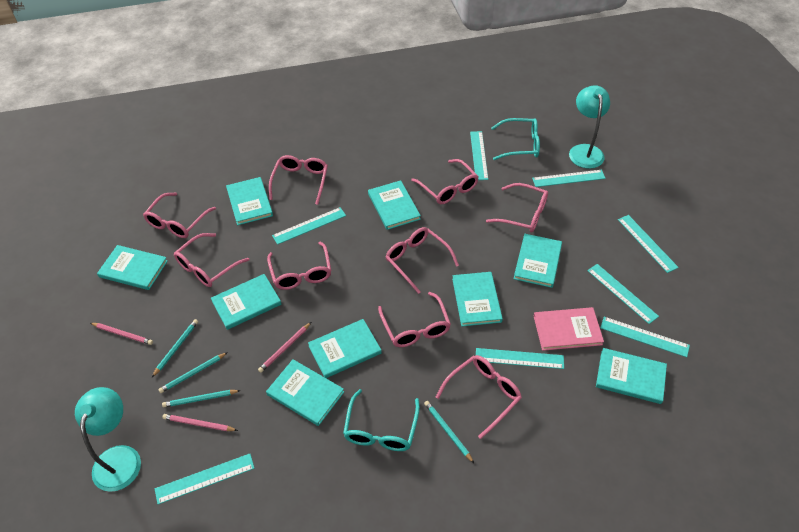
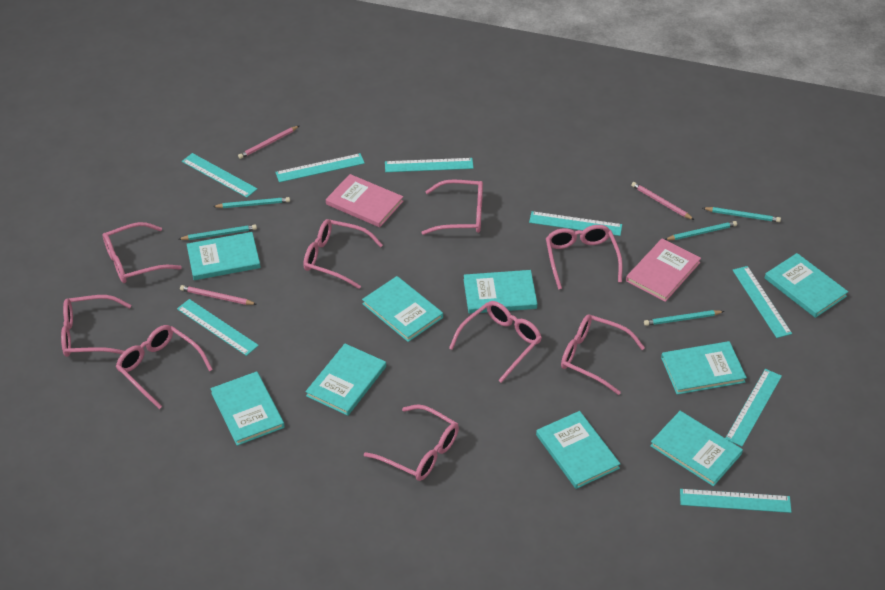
pink book: [534,307,604,351] = 1 -> [326,174,403,227] [626,238,701,302] = 2
turquoise glasses: [343,389,420,451] [491,118,540,160] = 2 -> none = 0
turquoise lamp: [75,387,141,492] [569,85,610,169] = 2 -> none = 0
turquoise pencil: [152,319,198,377] [158,352,228,393] [162,390,241,407] [424,401,474,463] = 4 -> [179,224,257,240] [213,197,290,208] [644,310,724,326] [665,221,737,240] [703,207,781,222] = 5

